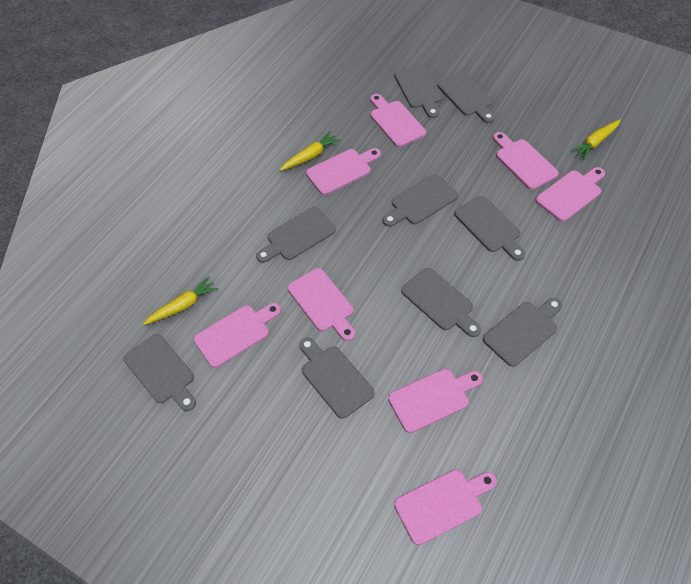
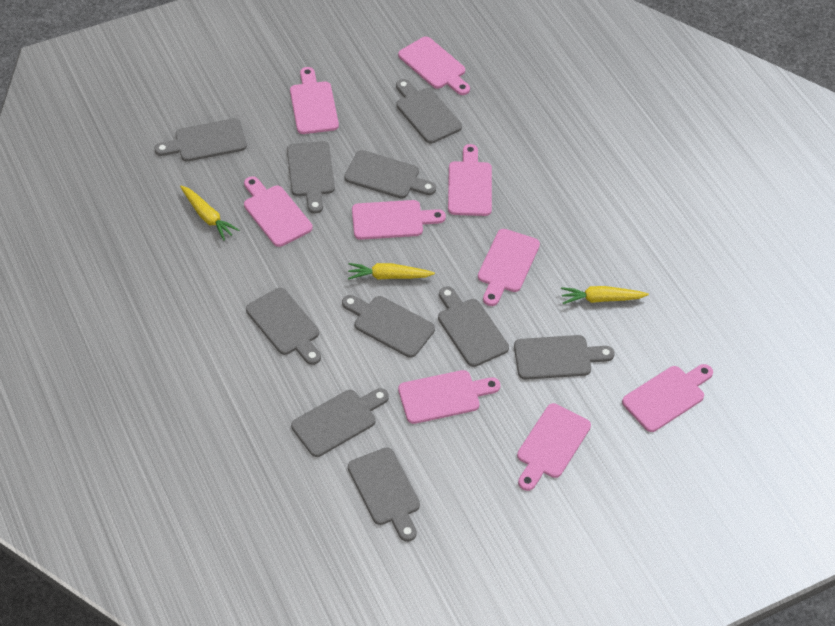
grey cutting board: [124,334,196,411] [256,207,336,263] [299,337,375,419] [383,174,458,227] [394,65,443,118] [401,268,481,337] [437,72,495,123] [455,196,525,261] [483,298,562,367] = 9 -> [155,118,247,162] [246,288,321,365] [287,141,335,214] [291,388,389,457] [342,295,435,358] [344,150,436,199] [348,447,420,542] [396,79,462,143] [438,286,509,367] [514,335,615,380] = 10
pink cutting board: [193,303,281,368] [287,268,355,341] [306,148,381,195] [370,94,426,147] [388,369,483,433] [394,469,497,545] [493,132,559,190] [535,167,605,222] = 8 -> [244,176,313,247] [290,67,339,134] [352,200,446,240] [398,37,470,95] [398,370,501,424] [448,144,492,216] [478,229,540,306] [517,403,591,491] [622,364,713,432] = 9

